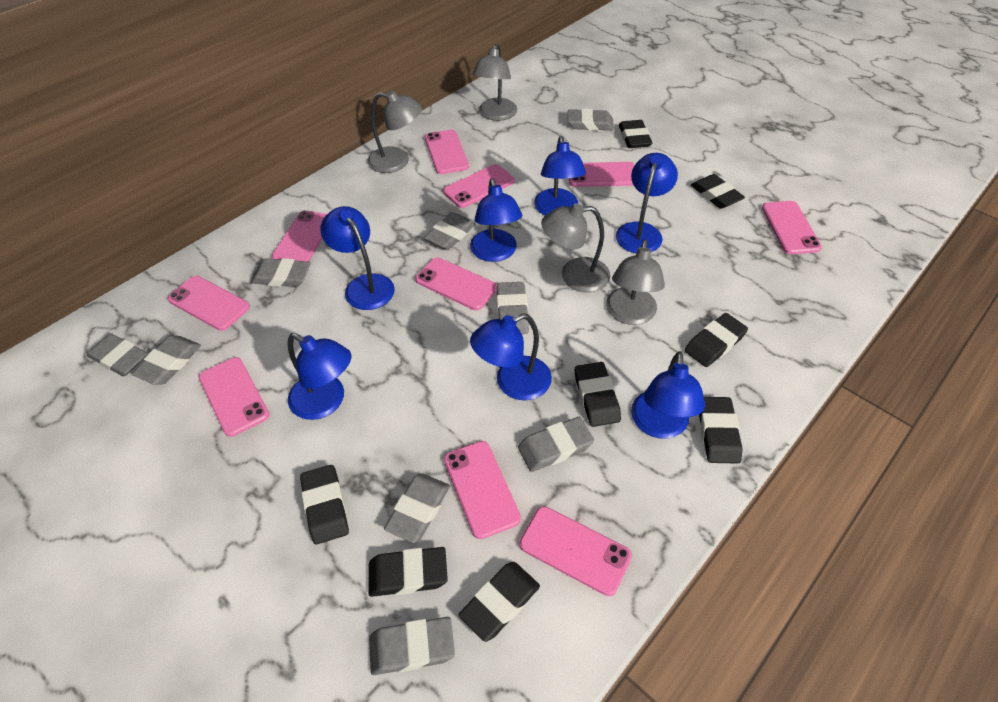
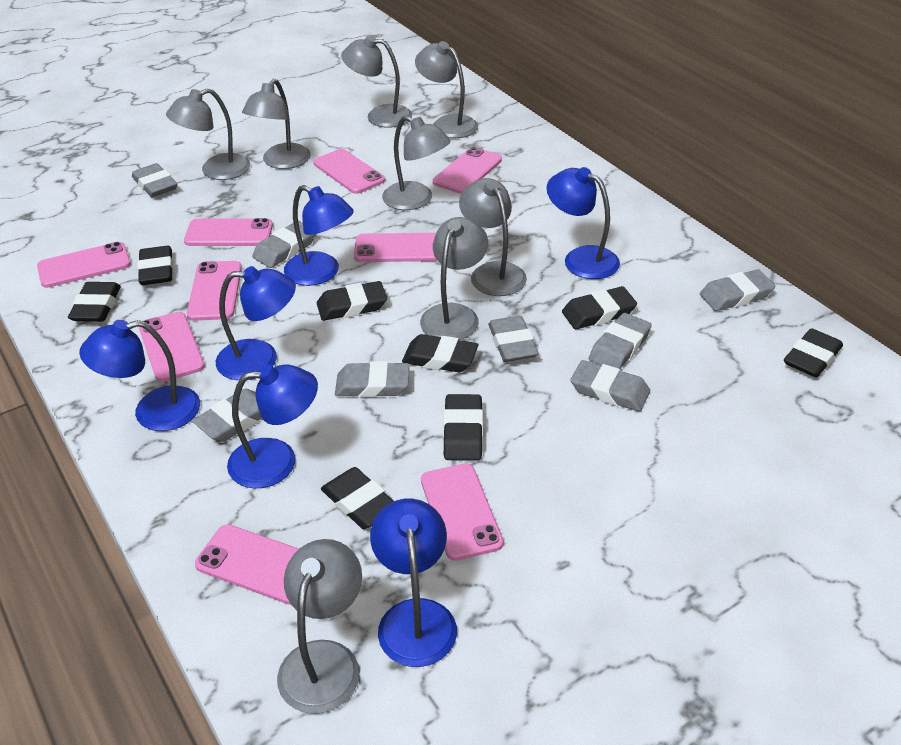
blue lamp: [287,333,351,420] [320,206,395,310] [470,178,522,262] [470,313,552,400] [534,136,586,215] [616,153,678,253] [631,352,705,439] = 7 -> [79,320,200,431] [216,266,296,380] [227,365,318,488] [284,185,354,286] [370,499,457,667] [546,167,620,279] = 6
grey eraser: [87,333,148,377] [132,335,201,385] [251,258,311,287] [369,617,455,675] [384,473,450,543] [424,212,476,250] [496,282,529,334] [518,417,594,472] [568,109,614,131] = 9 -> [132,163,178,197] [192,388,262,442] [252,221,315,268] [335,361,410,398] [488,316,539,362] [570,360,650,411] [589,313,652,369] [700,269,775,311] = 8
grey lamp: [367,91,422,173] [473,44,517,121] [541,204,611,292] [606,239,665,325] = 4 -> [166,88,250,180] [242,79,311,169] [277,539,362,714] [341,35,412,128] [382,115,450,210] [415,41,478,138] [420,217,488,340] [459,178,527,296] = 8
pink phone: [168,276,250,331] [199,357,270,437] [272,210,327,262] [415,258,497,310] [425,130,469,174] [443,164,515,208] [444,441,521,539] [520,506,632,596] [569,162,635,187] [762,201,822,254] = 10 -> [37,242,131,288] [139,312,205,382] [184,218,273,246] [187,261,242,321] [195,525,299,605] [314,149,385,194] [354,233,437,262] [421,463,503,561] [433,147,502,194] = 9

